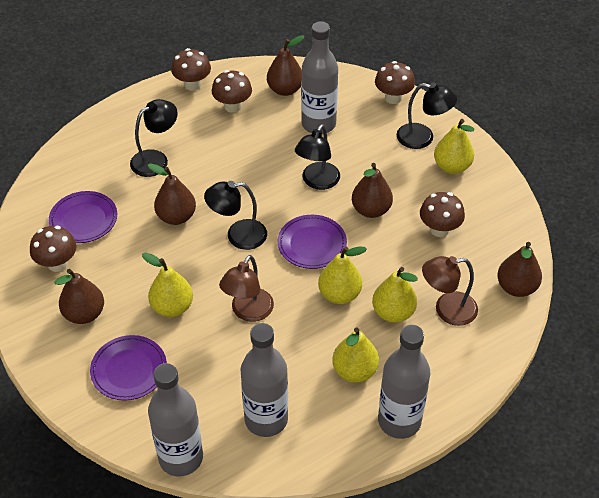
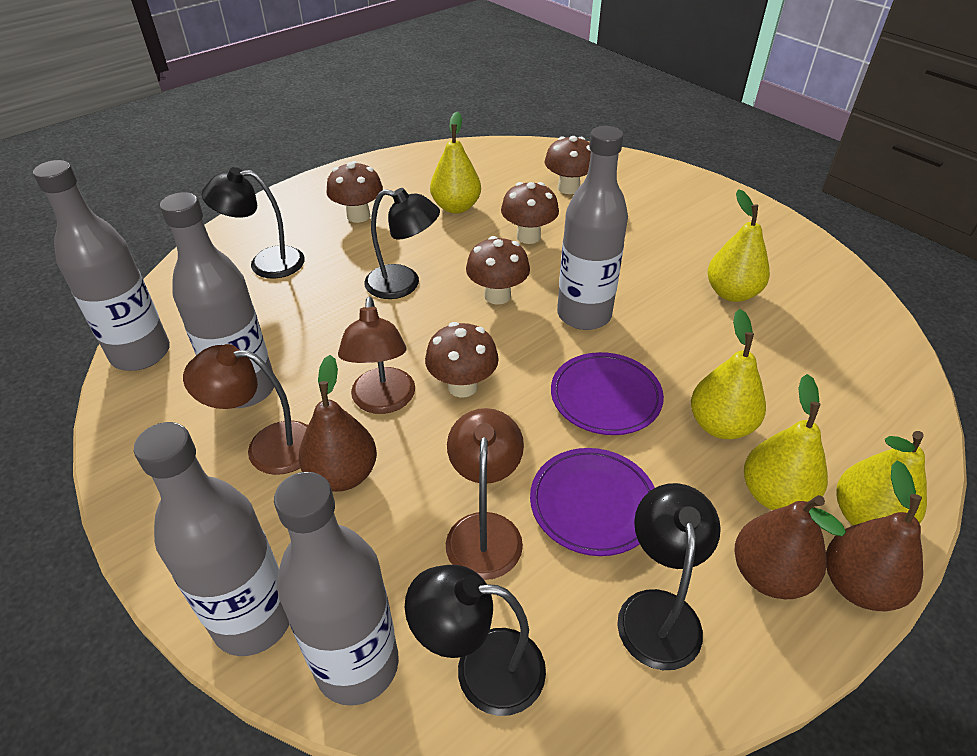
brown lamp: [219,255,274,322] [422,256,478,326] = 2 -> [183,344,308,475] [338,297,415,414] [446,408,524,580] = 3
brown pear: [54,269,104,324] [148,163,196,225] [267,35,304,96] [352,163,393,218] [497,242,542,297] = 5 -> [299,355,377,492] [735,495,846,599] [826,460,923,611] = 3
grey bottle: [148,363,203,476] [241,323,288,437] [301,21,338,134] [378,325,430,439] = 4 -> [33,160,170,371] [134,422,289,656] [160,192,274,408] [274,472,399,706] [557,126,628,330] = 5
purple plate: [49,191,117,243] [90,335,167,401] [278,215,347,269] = 3 -> [530,448,655,556] [551,352,664,435] = 2

